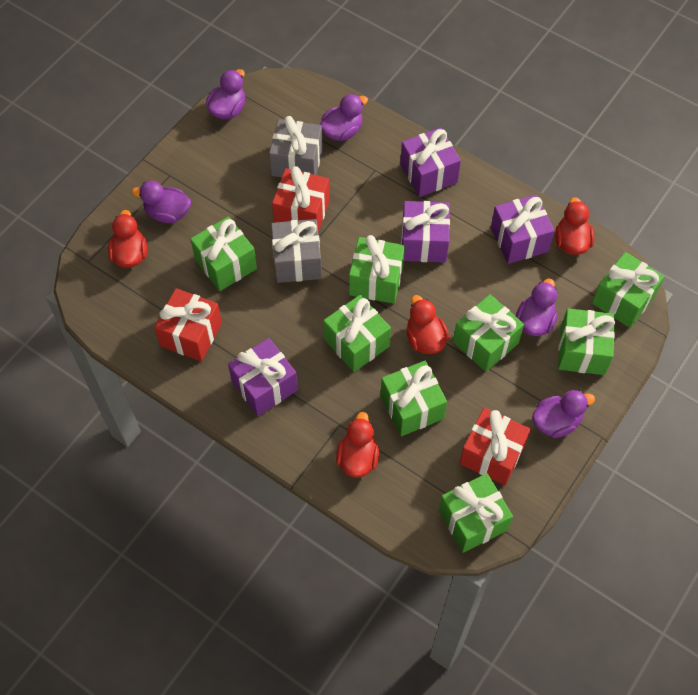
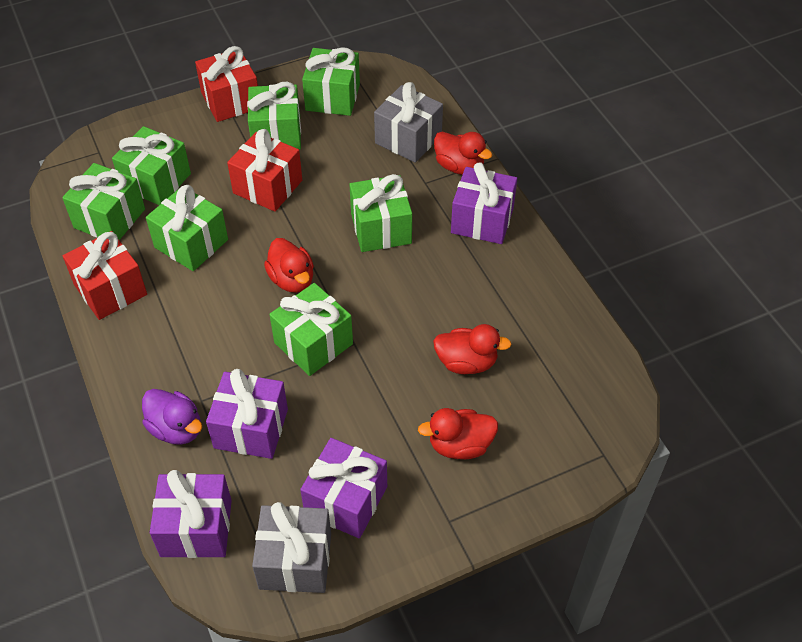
green gift: [190,217,257,291] [324,295,391,372] [349,235,405,304] [381,361,447,436] [439,473,513,553] [453,294,524,372] [558,308,615,375] [592,252,664,328] = 8 -> [62,163,145,240] [112,126,191,205] [146,185,228,271] [247,82,301,150] [269,283,353,376] [302,47,360,116] [349,174,412,252] = 7
purple duck: [132,181,191,223] [206,69,245,120] [320,94,368,141] [516,279,557,336] [532,390,595,438] = 5 -> [142,389,202,445] = 1

